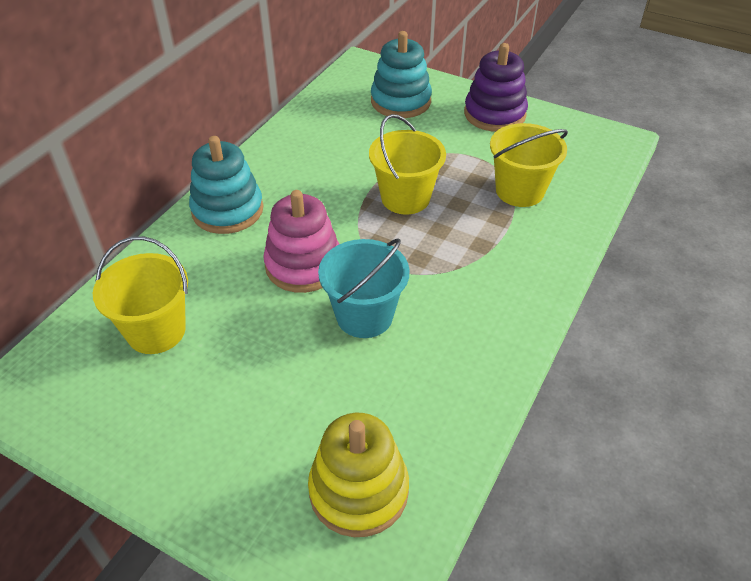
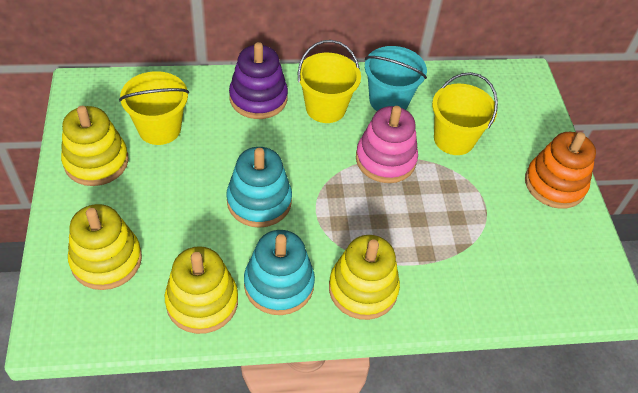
orange stacking toy: none = 0 -> [525,132,596,209] = 1
yellow stacking toy: [308,413,409,537] = 1 -> [61,106,129,186] [68,204,142,290] [165,246,238,334] [329,235,400,320] = 4

